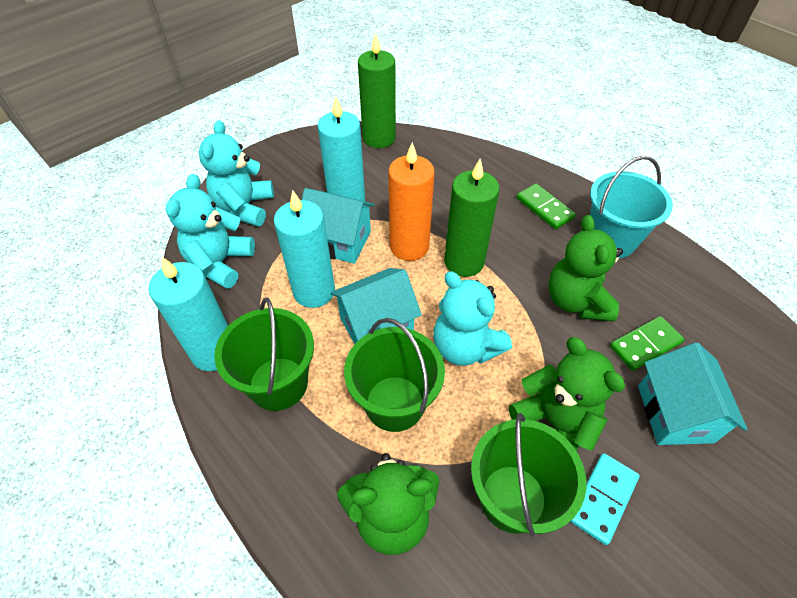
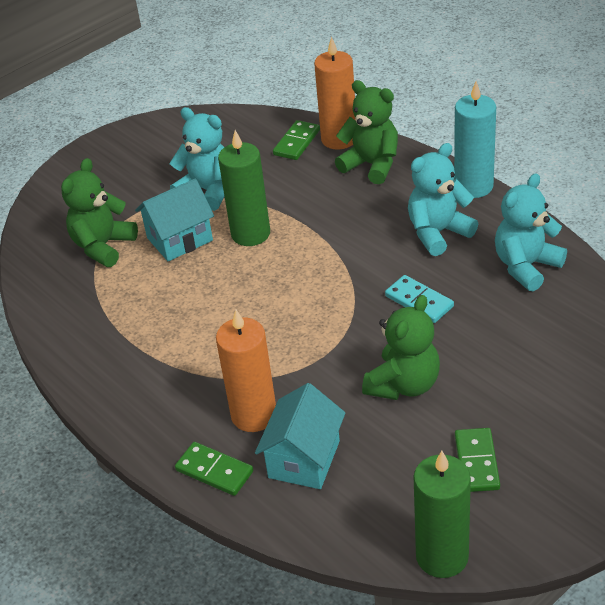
green bucket: [214,298,314,411] [344,318,445,432] [471,413,587,537] = 3 -> none = 0
green domino: [516,184,576,229] [610,316,684,371] = 2 -> [175,442,253,496] [273,120,320,160] [455,428,500,492] = 3
orange candle: [388,142,435,261] = 1 -> [216,309,276,432] [314,36,356,150] = 2
turquoise bucket: [590,156,673,258] = 1 -> none = 0
turquoise candle: [148,257,228,371] [274,190,335,308] [318,96,365,201] = 3 -> [454,81,496,198] = 1
turquoise house: [302,188,375,264] [330,268,422,344] [638,343,748,445] = 3 -> [135,179,214,261] [255,383,346,489] = 2

